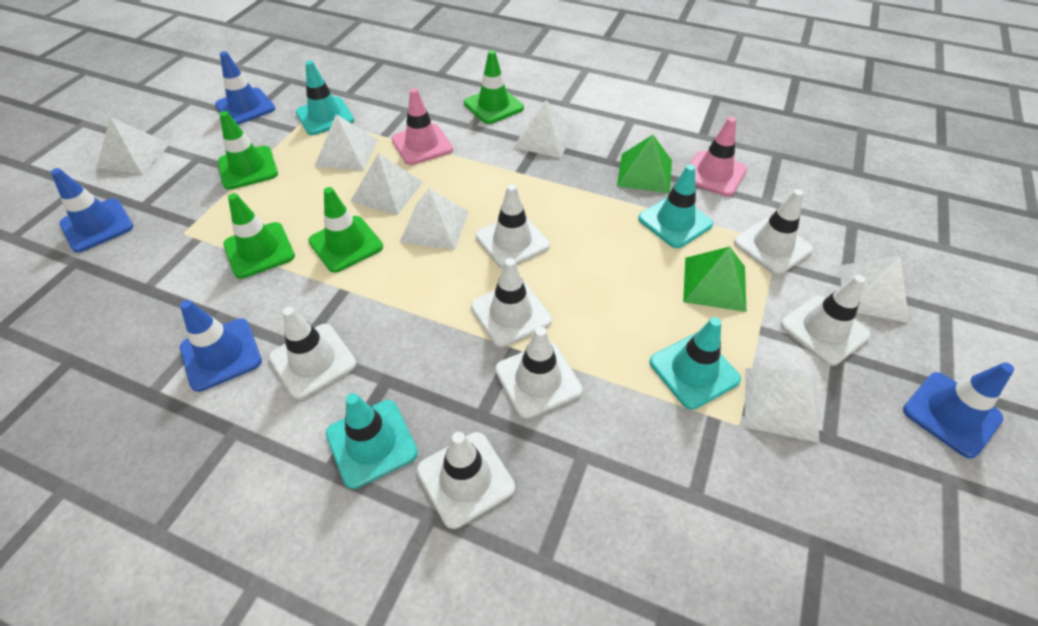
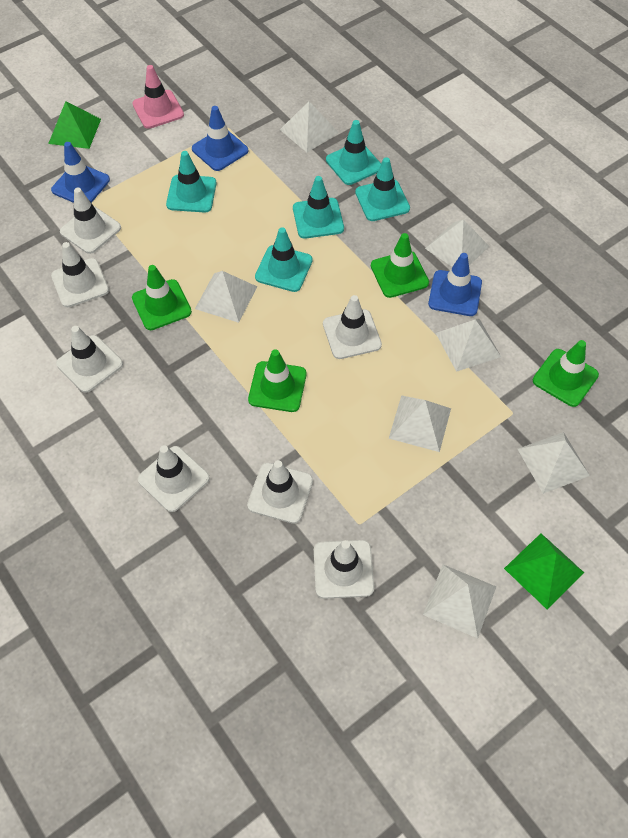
blue traffic cone: [51,168,134,252] [180,300,262,392] [215,51,275,125] [903,362,1014,458] = 4 -> [51,142,110,203] [192,106,248,171] [428,253,482,316] = 3
pink traffic cone: [392,88,453,165] [690,117,747,197] = 2 -> [132,65,184,129] = 1
turquoise traffic cone: [296,60,354,135] [326,393,418,489] [638,164,713,248] [650,317,741,410] = 4 -> [166,151,217,213] [255,227,313,292] [293,176,344,239] [326,120,381,185] [355,157,410,221] = 5

